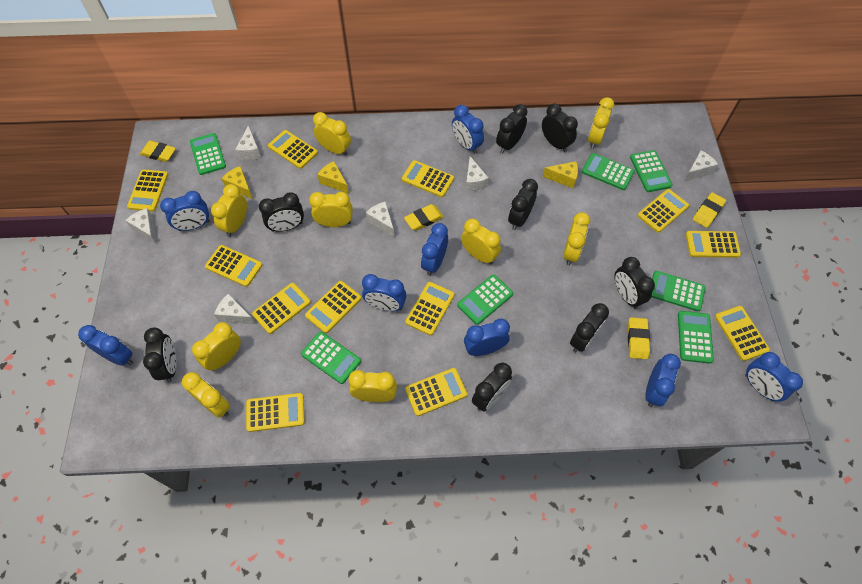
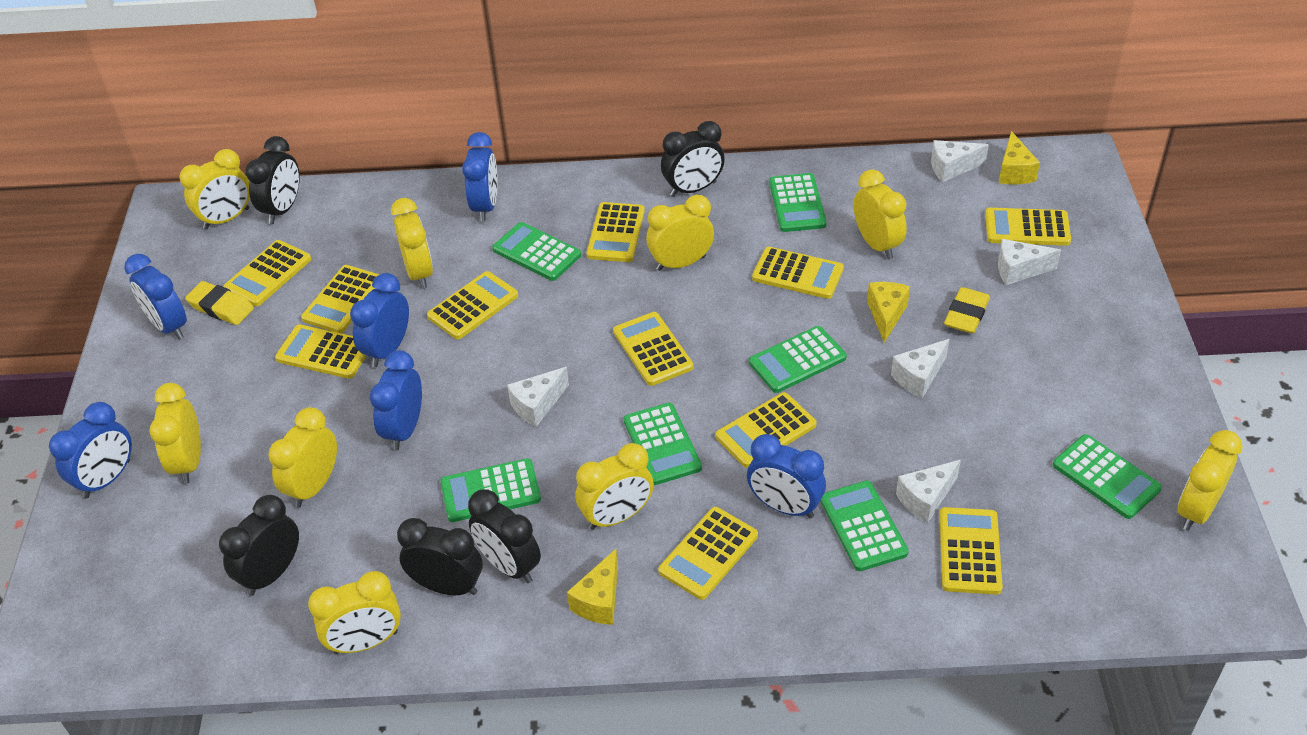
black clock: [143,328,177,382] [259,192,304,232] [472,363,512,411] [496,104,528,154] [508,179,538,230] [542,104,578,152] [570,303,609,353] [614,257,655,309] = 8 -> [219,495,299,596] [245,136,300,224] [397,518,483,595] [468,489,541,583] [661,121,725,197] = 5
blue clock: [78,325,133,366] [160,191,210,231] [362,274,406,311] [421,223,448,276] [452,105,484,154] [464,318,510,356] [645,354,681,407] [745,352,803,402] = 8 -> [49,402,132,498] [124,254,187,340] [350,273,409,367] [370,350,422,450] [462,132,498,221] [747,434,826,518] = 6
white cheese: [125,208,157,244] [214,294,255,324] [235,126,261,160] [366,201,394,237] [466,157,489,191] [684,151,718,181] = 6 -> [507,367,569,427] [891,339,949,398] [896,460,961,523] [931,140,989,182] [998,239,1061,285] = 5
yellow calculator: [127,169,168,212] [205,245,262,287] [246,393,305,432] [252,283,311,334] [268,130,318,169] [305,281,361,333] [402,160,454,197] [405,282,455,336] [405,368,467,416] [637,189,689,233] [686,231,741,258] [715,306,770,361] = 12 -> [223,240,311,306] [275,324,367,379] [301,265,379,333] [427,271,518,339] [586,202,645,262] [613,312,693,386] [658,507,758,600] [716,392,817,468] [752,247,844,299] [939,507,1003,595] [985,208,1071,246] = 11
yellow eraser: [140,141,176,162] [404,204,444,231] [628,317,650,359] [693,192,726,228] = 4 -> [185,281,254,325] [944,287,990,333] = 2

